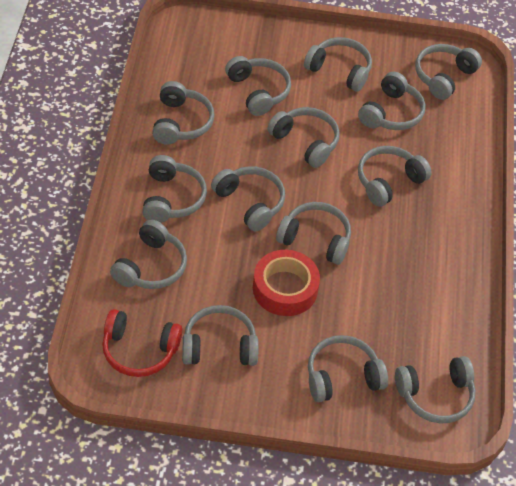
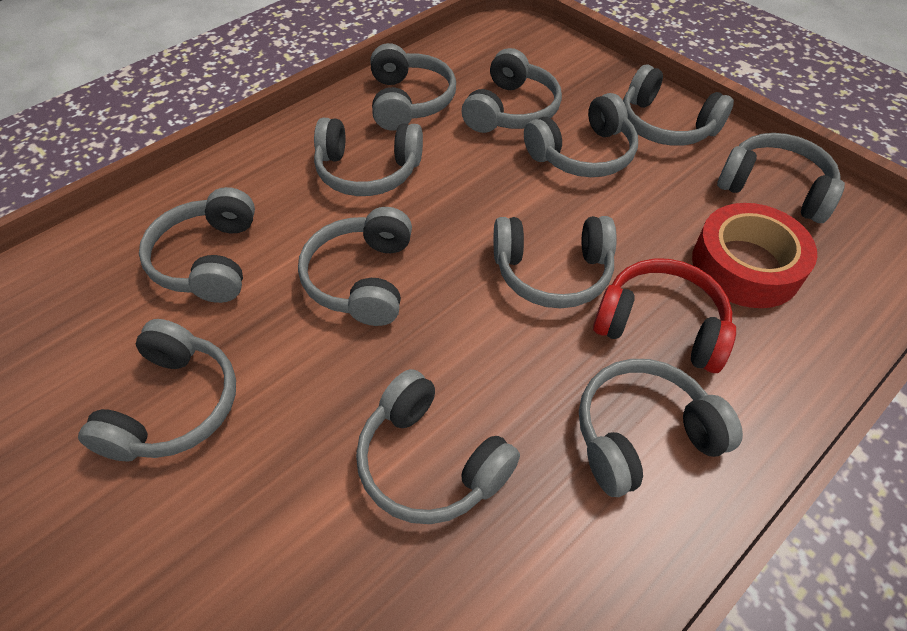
grey headphones: [110,219,187,289] [142,155,207,223] [152,81,214,145] [182,305,259,366] [211,166,285,231] [225,56,291,116] [267,107,340,168] [276,202,351,265] [304,37,372,92] [308,335,388,402] [358,71,426,130] [358,146,432,207] [395,356,476,423] [415,44,482,100] = 14 -> [78,319,236,462] [139,187,255,303] [298,207,412,326] [314,118,423,196] [356,369,520,524] [371,43,456,131] [462,48,562,133] [494,216,617,308] [524,93,638,177] [579,359,743,497] [623,65,734,146] [717,133,845,223] = 12

